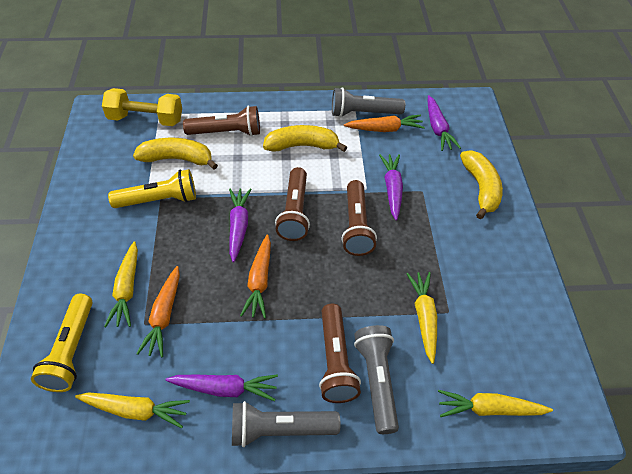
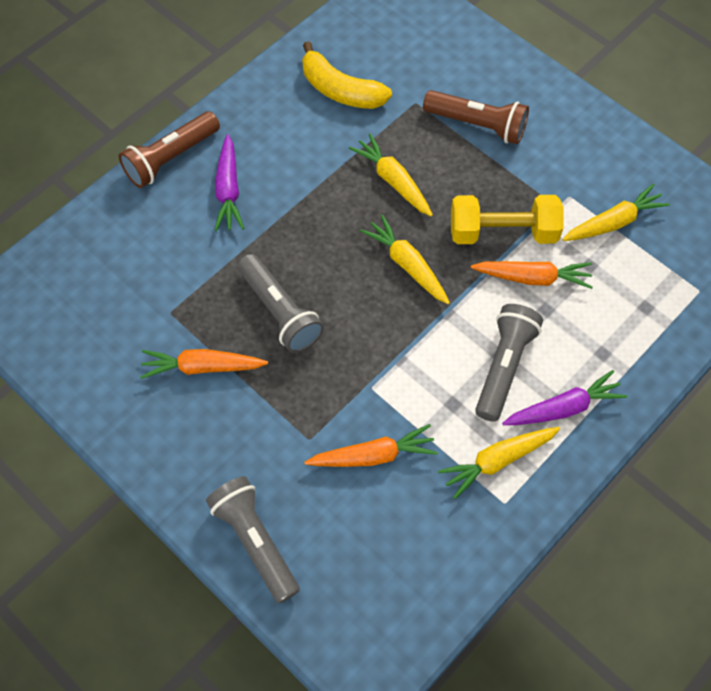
brown flashlight: [183,106,260,136] [275,167,310,241] [319,304,361,403] [342,180,377,256] = 4 -> [119,111,220,188] [423,90,529,144] = 2
purple carrot: [165,374,278,401] [229,188,251,262] [379,154,403,221] [428,95,461,151] = 4 -> [214,134,244,231] [502,370,628,425] = 2
yellow banana: [133,138,218,170] [263,125,347,152] [460,150,503,219] = 3 -> [302,41,392,109] = 1
yellow flashlight: [31,294,93,392] [108,169,196,208] = 2 -> none = 0

